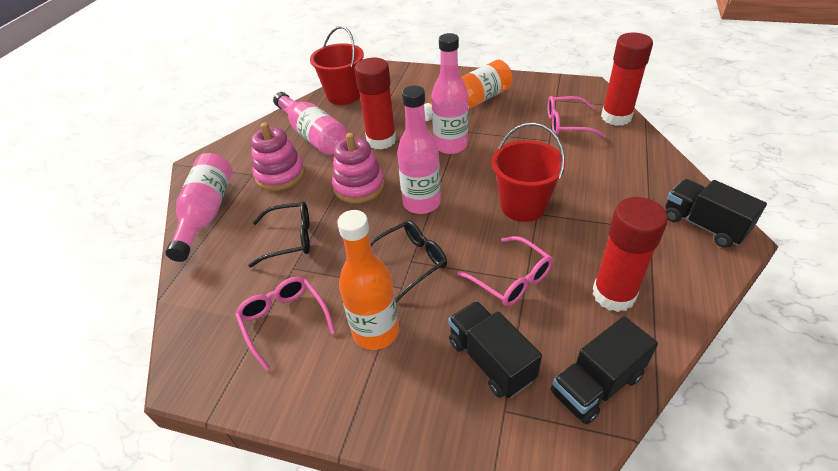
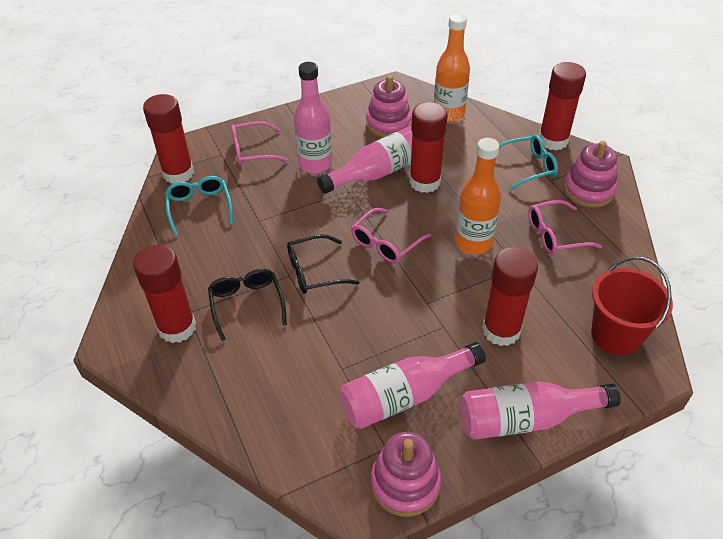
black truck: [448,301,542,398] [551,316,658,424] [665,179,767,248] = 3 -> none = 0
pink stacking toy: [251,122,305,191] [332,133,385,203] = 2 -> [366,75,412,137] [371,432,441,517] [564,141,617,208] = 3
red bucket: [310,26,364,105] [492,123,566,222] = 2 -> [591,257,673,355] = 1
red glue stick: [355,58,396,150] [592,197,668,312] [601,33,653,126] = 3 -> [133,245,196,343] [143,94,194,184] [409,102,448,193] [482,247,538,346] [539,62,586,151] = 5
turquoise glasses: none = 0 -> [165,176,233,236] [499,135,558,190] = 2

